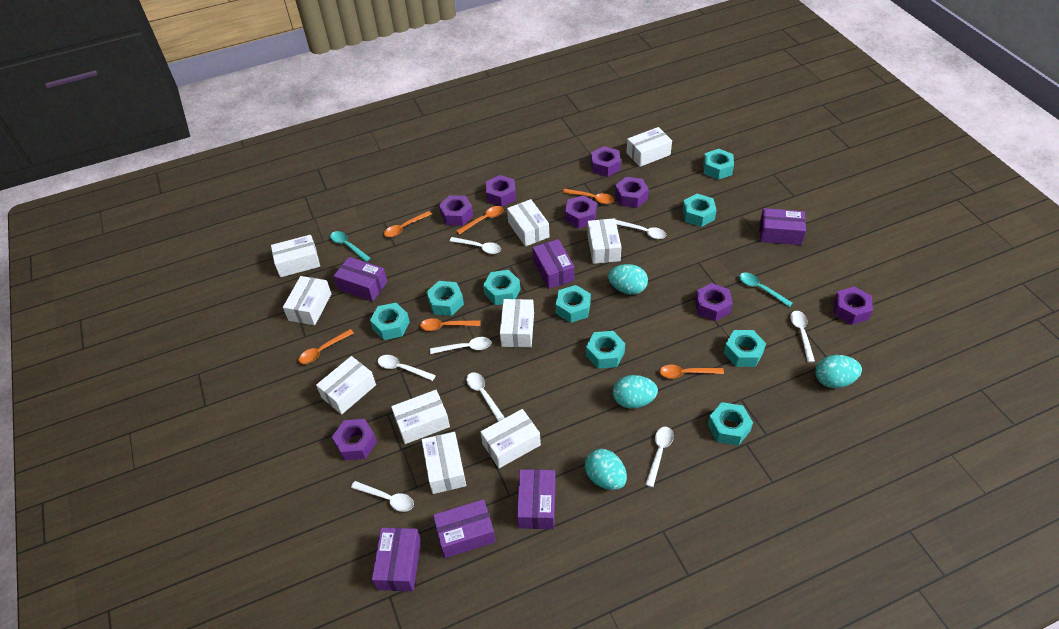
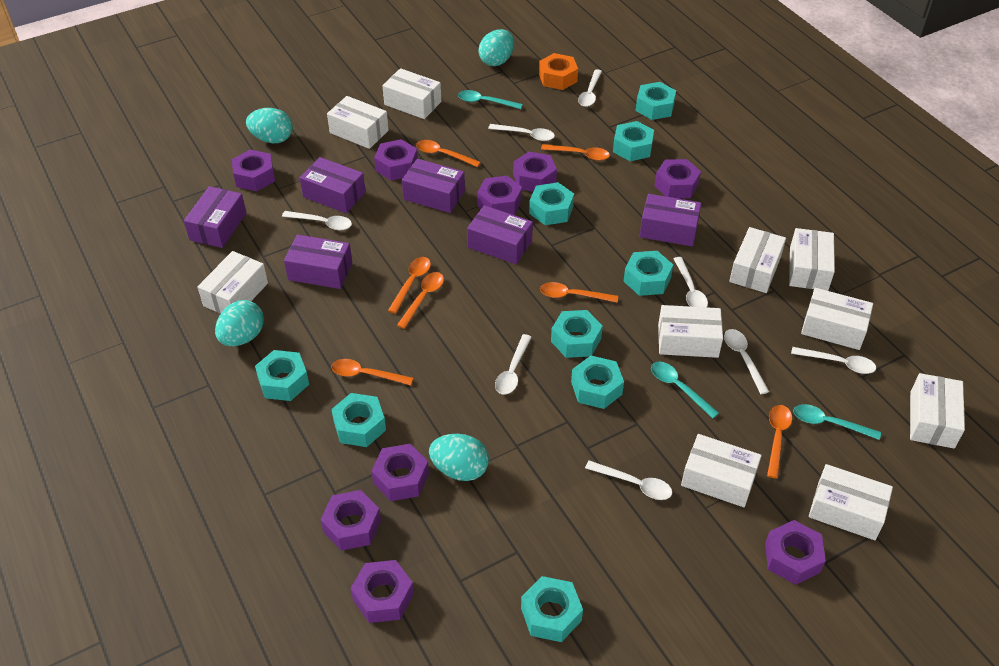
orange nut: none = 0 -> [539,53,578,90] = 1
orange spoon: [299,329,354,364] [384,211,432,237] [420,318,480,331] [456,206,504,234] [563,189,614,204] [660,365,724,379] = 6 -> [331,359,413,385] [388,257,431,314] [397,272,444,329] [416,140,481,167] [540,282,618,303] [541,144,610,161] [767,405,792,479] = 7
purple nut: [332,419,377,460] [439,195,473,226] [486,175,516,207] [565,195,597,228] [591,146,621,177] [615,177,649,208] [695,283,732,321] [834,287,873,325] = 8 -> [232,150,275,191] [320,490,381,551] [350,560,414,623] [371,444,429,501] [374,139,418,181] [477,176,522,215] [513,152,557,192] [655,159,701,199] [765,520,826,585] = 9
turquoise spoon: [330,231,371,262] [739,273,793,307] = 2 -> [458,90,523,109] [651,362,719,419] [794,404,881,440] = 3

